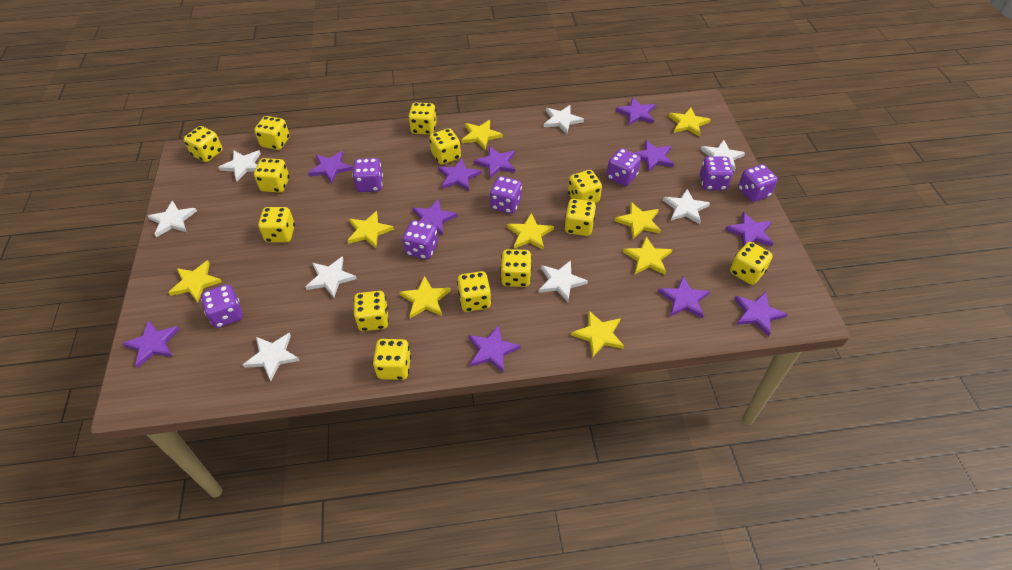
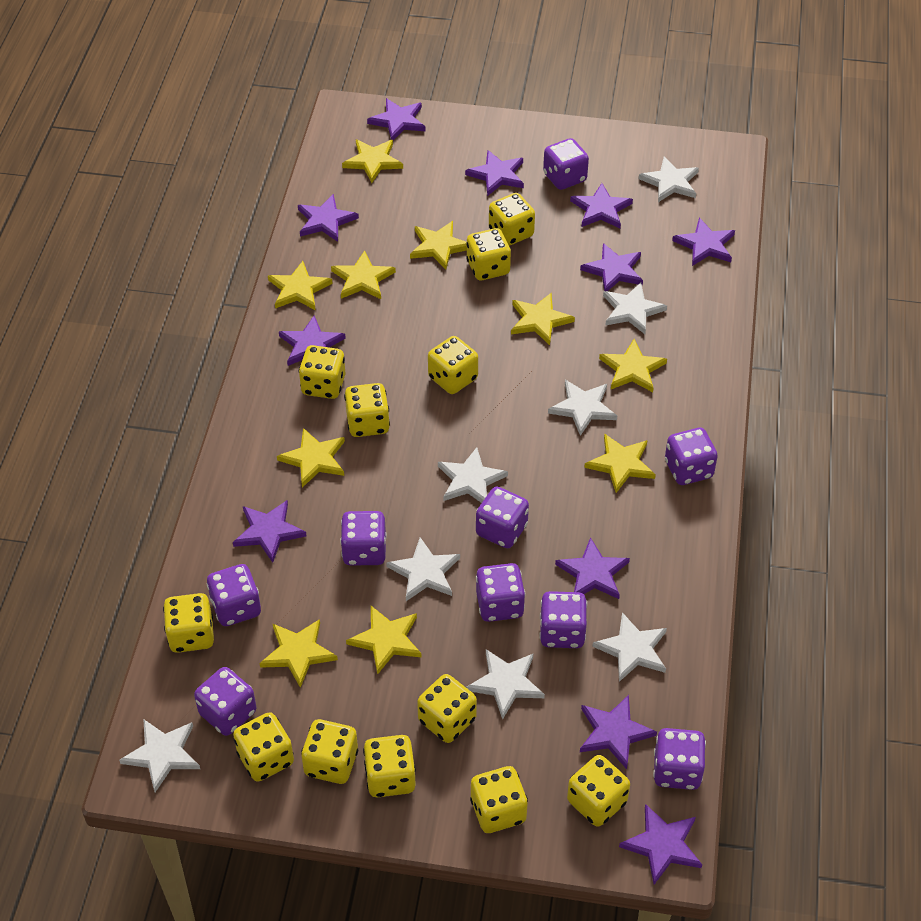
purple dice: [201,284,243,328] [352,158,383,192] [403,220,438,259] [490,176,522,214] [607,148,641,186] [700,156,733,190] [738,164,778,202] = 7 -> [194,667,256,736] [207,564,261,626] [340,511,387,566] [476,487,529,548] [476,563,525,622] [539,591,587,648] [543,138,589,190] [653,728,706,790] [665,428,718,485] = 9
yellow dice: [184,126,223,162] [254,116,290,150] [254,158,289,193] [258,207,295,242] [353,291,389,331] [373,339,411,380] [408,102,437,135] [429,128,461,165] [457,271,491,312] [500,249,532,287] [564,199,596,236] [568,170,602,203] [730,242,773,285] = 13 -> [163,593,214,653] [233,712,294,782] [299,345,345,399] [301,719,358,784] [344,383,390,437] [363,735,416,797] [417,674,477,743] [428,336,478,394] [466,228,511,280] [470,766,528,833] [489,193,535,246] [567,755,630,827] = 12
yellow star: [168,260,222,302] [347,211,394,248] [399,276,451,318] [461,120,503,150] [507,213,554,250] [571,311,624,358] [614,202,661,239] [623,237,672,275] [668,108,711,137] = 9 -> [259,619,338,688] [268,261,333,311] [277,428,345,488] [331,251,396,299] [342,140,403,183] [346,606,422,675] [410,221,467,270] [511,293,575,345] [584,434,656,493] [599,339,667,392] = 10

